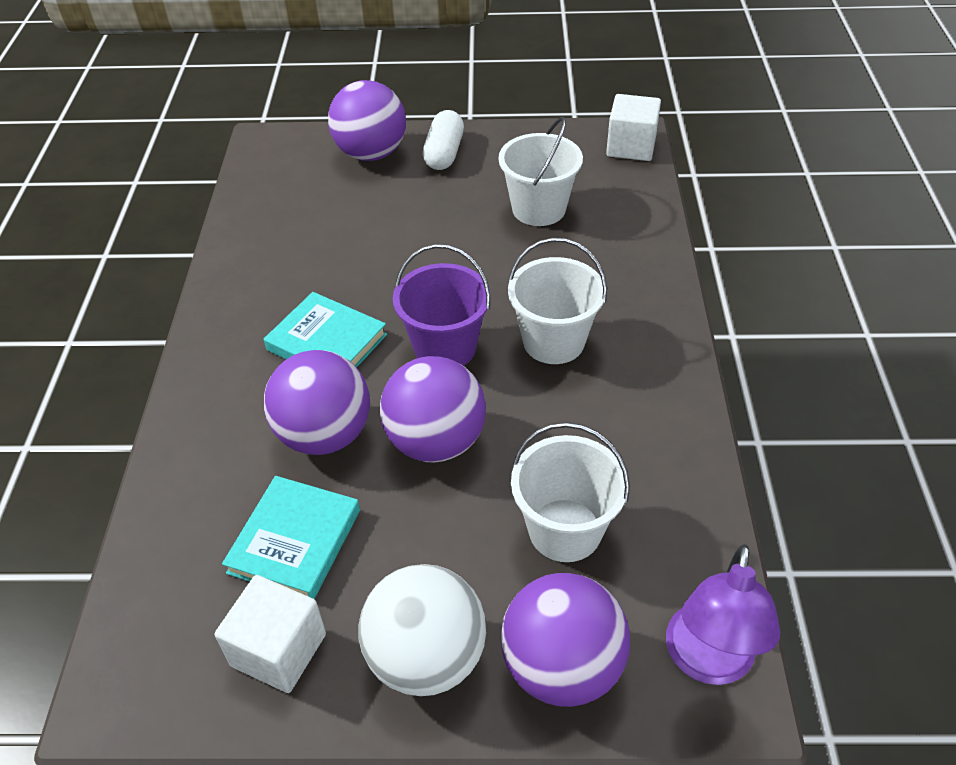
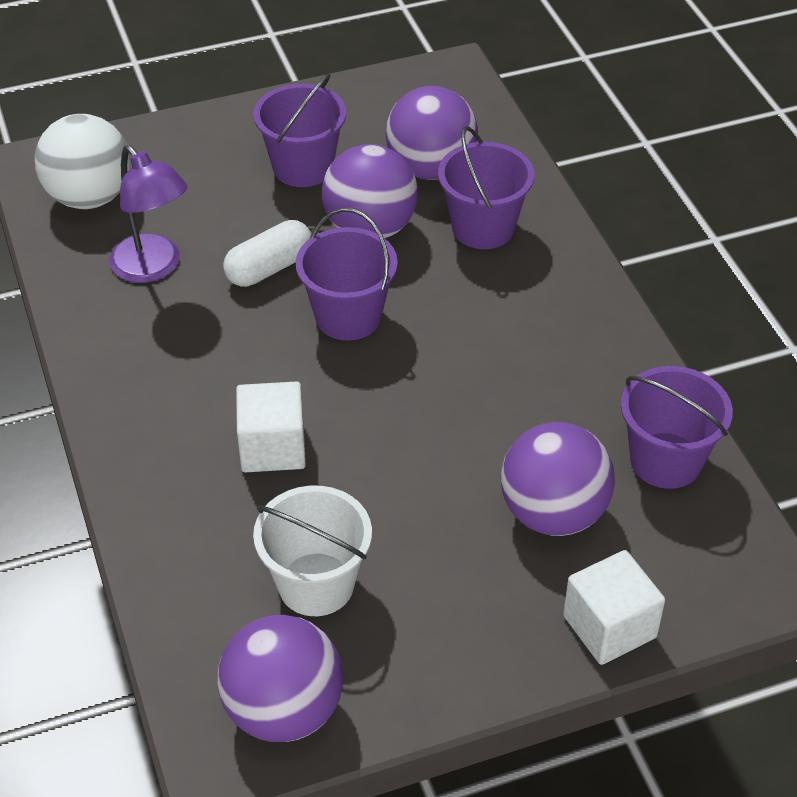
purple bucket: [393,244,491,366] = 1 -> [254,73,346,187] [296,208,398,341] [438,126,534,249] [621,366,733,489] = 4
turquoise book: [222,476,360,599] [264,292,387,367] = 2 -> none = 0
white bucket: [498,117,583,226] [508,238,607,364] [511,422,630,562] = 3 -> [253,486,372,616] = 1

